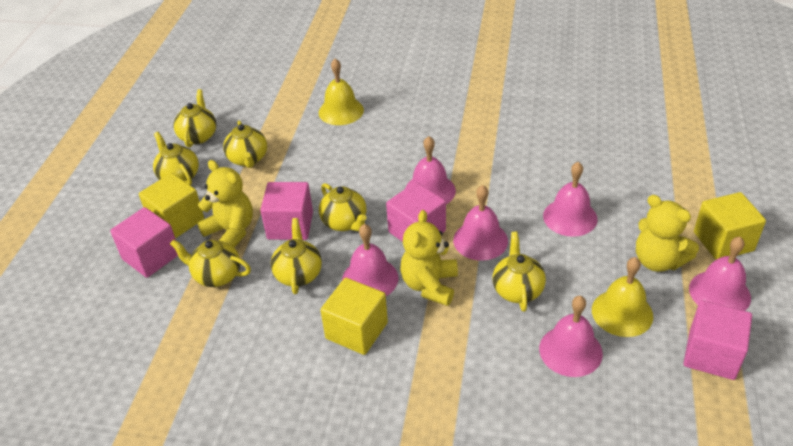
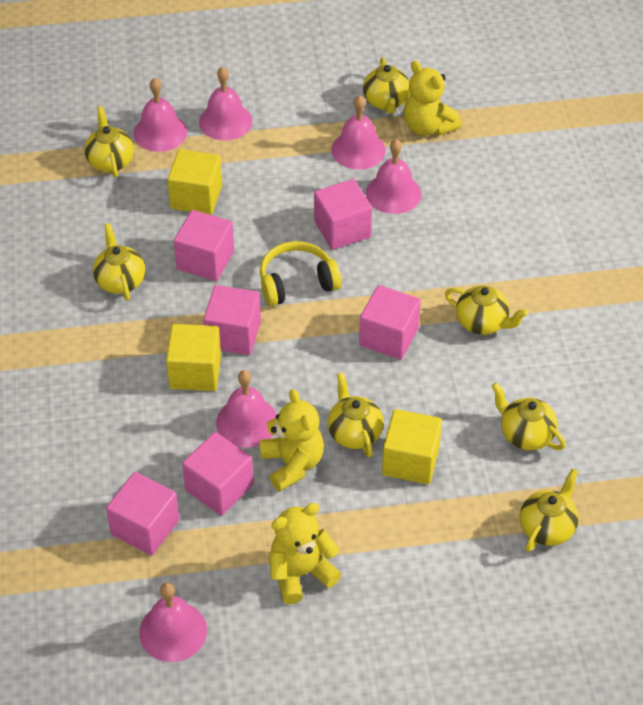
pink cube: [110,207,178,278] [260,182,313,240] [386,182,446,242] [684,300,752,380] = 4 -> [106,472,179,555] [174,210,234,281] [182,432,254,516] [203,285,261,355] [314,179,372,250] [359,285,421,360] = 6
yellow bell: [319,59,364,125] [592,257,653,337] = 2 -> none = 0
yellow headphones: none = 0 -> [260,241,341,306] = 1

